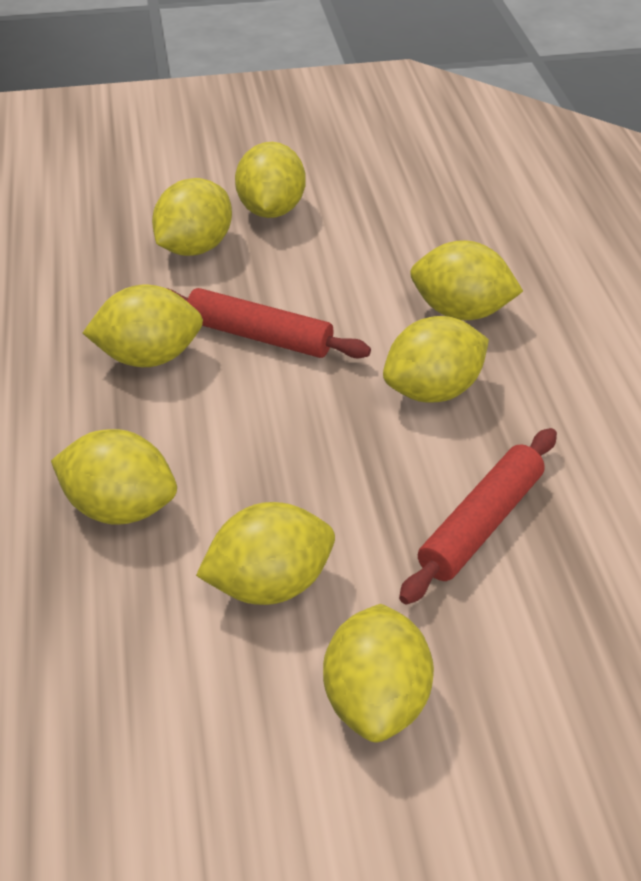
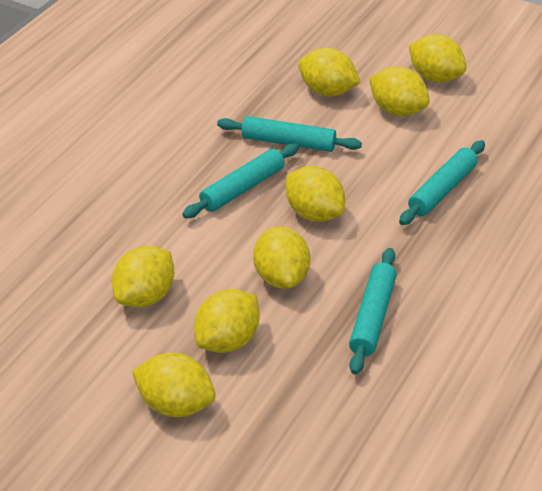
red rolling pin: [166,288,371,358] [399,428,557,604] = 2 -> none = 0
turquoise rolling pin: none = 0 -> [182,143,299,218] [217,116,362,152] [349,248,397,375] [399,140,485,225] = 4

